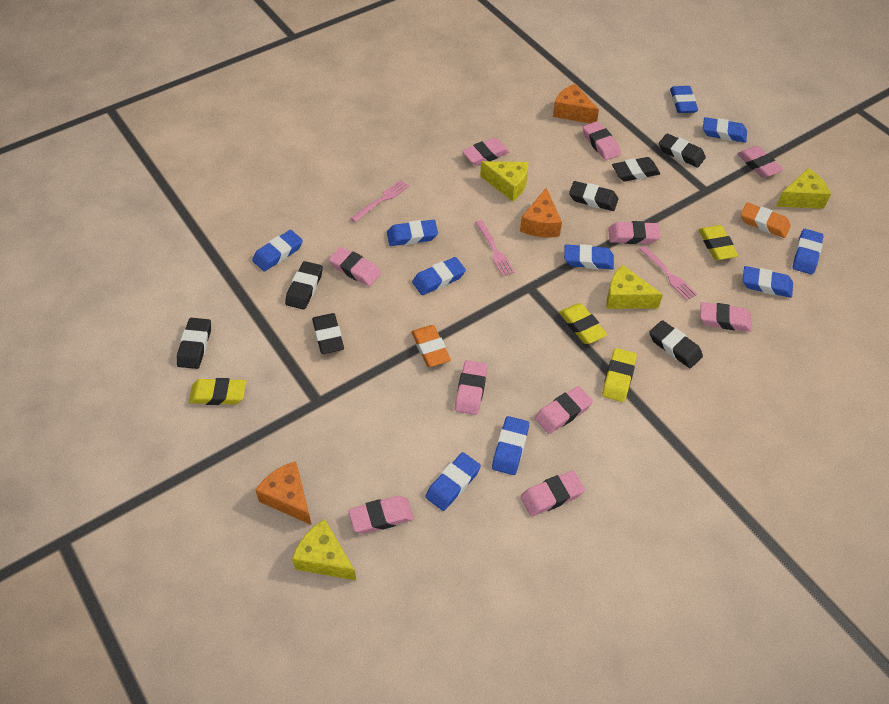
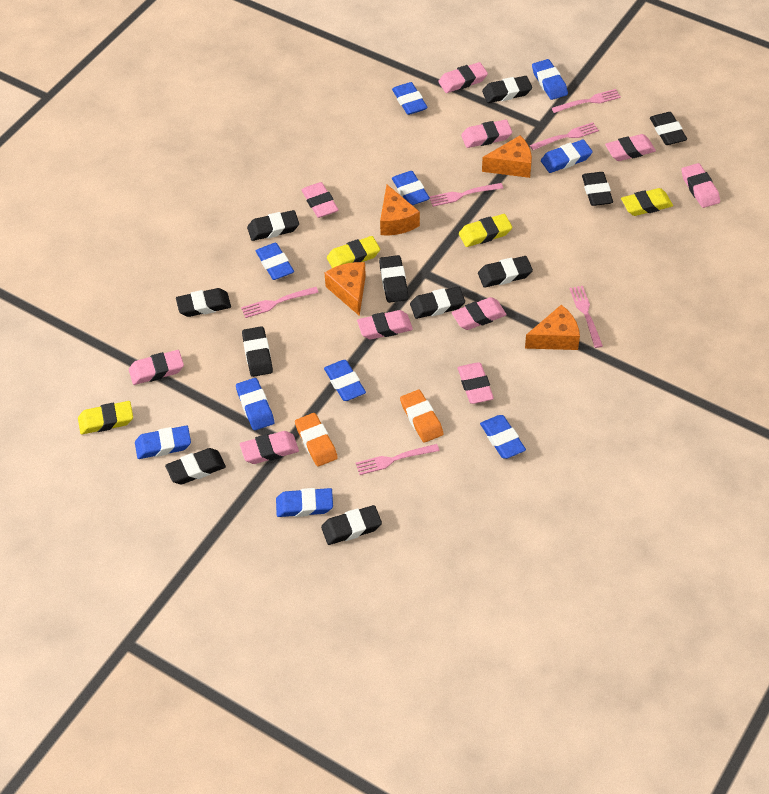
black eraser: [177,318,211,369] [285,261,323,310] [312,313,344,354] [569,181,618,211] [612,157,660,182] [649,320,703,368] [659,133,706,168] = 7 -> [165,448,226,484] [176,288,231,317] [242,326,273,377] [247,210,299,241] [321,505,382,545] [379,255,408,303] [410,287,465,319] [478,256,533,288] [482,76,532,103] [582,172,613,206] [650,112,687,145] = 11
orange cheese: [255,461,312,525] [520,188,562,237] [553,84,599,123] = 3 -> [325,262,366,316] [380,185,420,235] [482,136,532,178] [525,305,580,350] = 4
pink fork: [351,180,410,222] [475,220,515,277] [639,246,697,301] = 3 -> [241,287,319,318] [356,444,440,475] [430,183,503,207] [530,122,599,150] [552,89,621,113] [570,286,603,348] = 6
yellow cheese: [292,519,357,581] [480,161,529,202] [606,265,663,309] [776,168,831,209] = 4 -> none = 0

